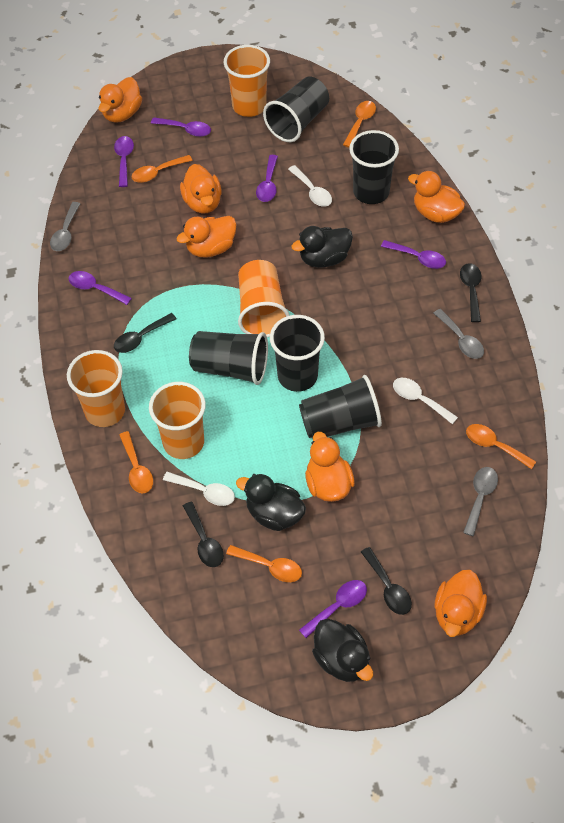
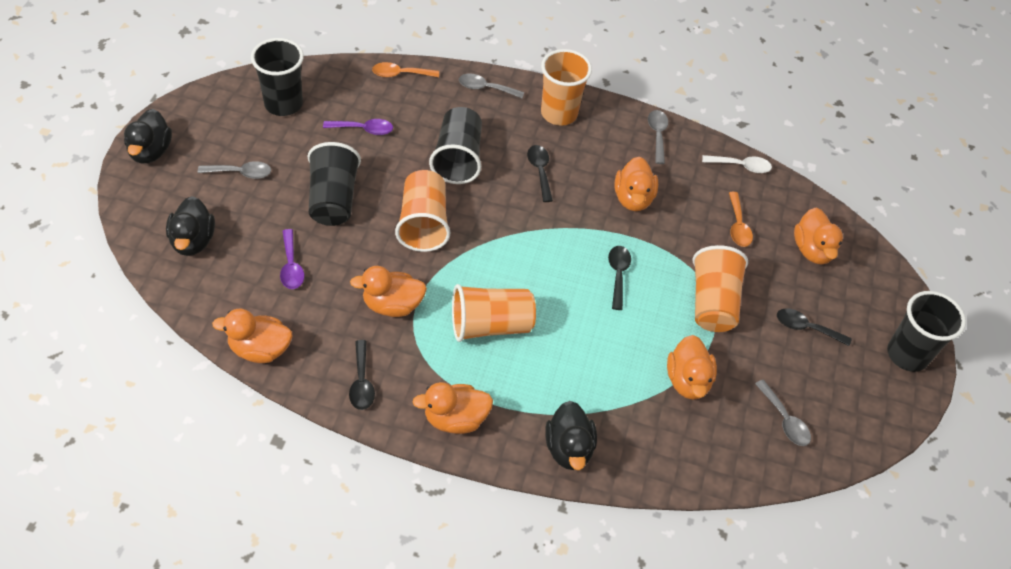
black cup: [189,331,268,385] [263,77,329,142] [270,315,325,392] [299,375,382,439] [349,130,399,204] = 5 -> [251,38,304,116] [308,142,361,226] [429,107,482,184] [887,291,966,372] = 4
grey spoon: [50,202,80,251] [433,309,484,359] [463,467,498,536] = 3 -> [198,161,271,179] [459,74,524,98] [648,110,668,164] [755,380,811,446] = 4
orange spoon: [119,431,153,493] [132,155,193,183] [226,545,302,582] [343,101,376,148] [466,424,536,469] = 5 -> [372,62,439,78] [729,192,753,247] = 2
purple spoon: [69,271,132,305] [114,136,134,187] [151,117,211,137] [256,155,278,202] [299,580,367,638] [381,240,446,269] = 6 -> [280,229,304,289] [323,119,393,135] = 2
white spoon: [163,472,235,506] [288,165,332,207] [393,378,458,424] = 3 -> [702,155,772,173] = 1

